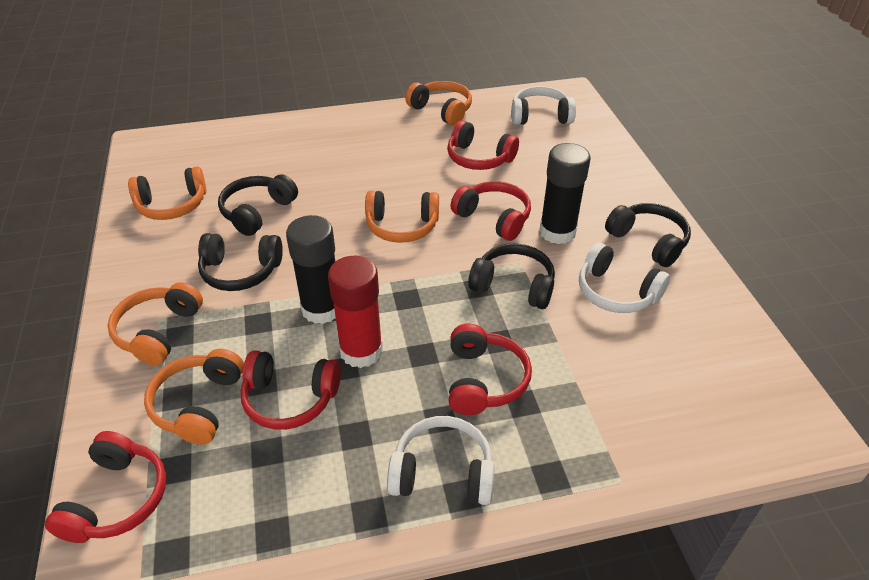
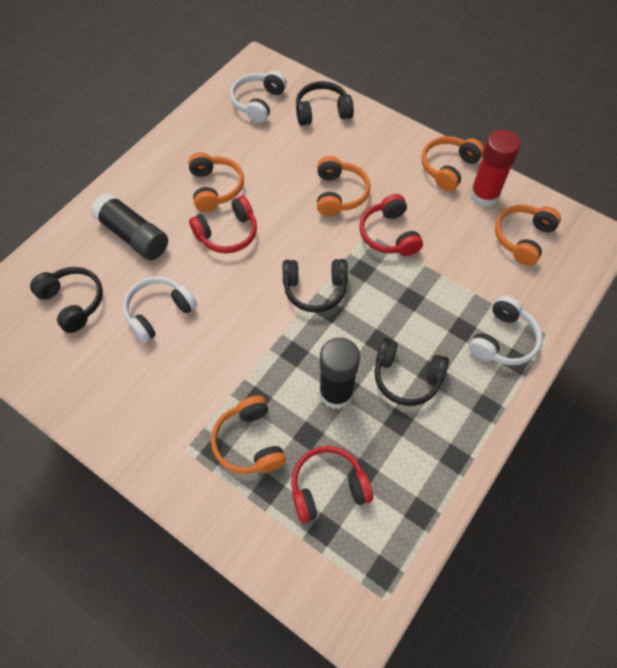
red headphones: [45,431,166,543] [240,350,341,430] [447,120,519,170] [449,323,532,415] [451,181,531,241] = 5 -> [189,196,257,254] [291,446,373,523] [359,194,423,256] = 3

